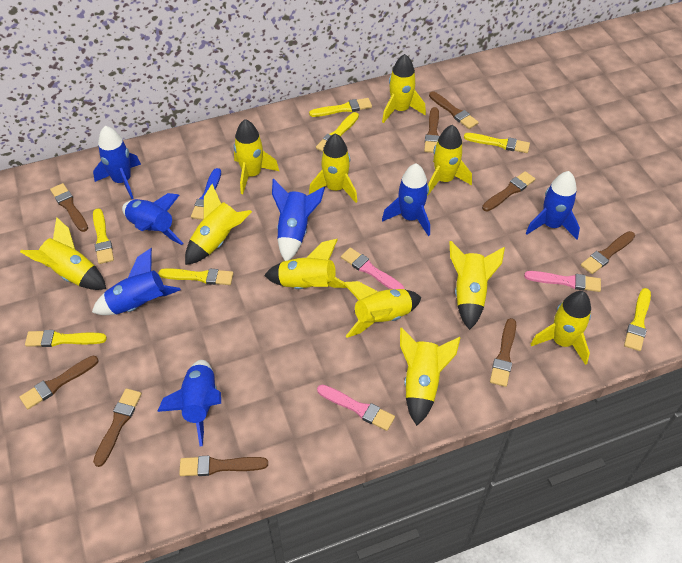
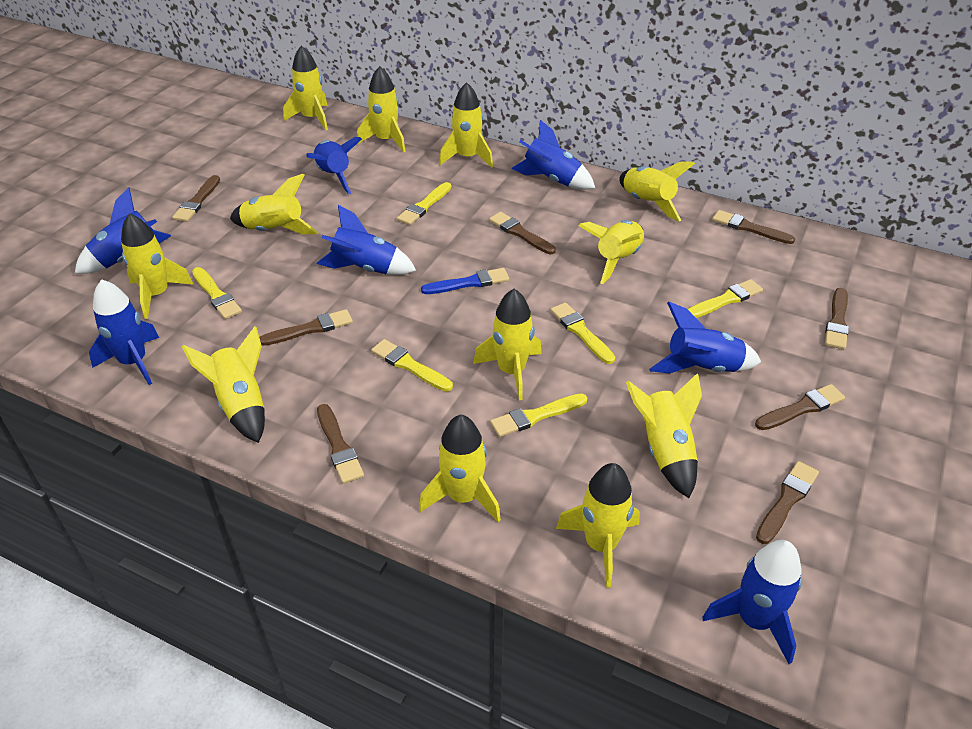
brown brush: [19,356,99,409] [50,183,88,232] [93,388,142,467] [179,456,268,476] [424,107,439,153] [429,91,479,129] [482,171,535,212] [490,318,516,387] [581,231,635,274] = 9 -> [173,175,220,222] [259,309,353,346] [317,404,364,484] [489,212,556,254] [712,210,795,244] [755,384,845,430] [756,461,819,544] [825,288,849,349] = 8
pink brush: [317,385,395,431] [341,248,404,289] [524,271,601,292] = 3 -> none = 0
yellow brush: [25,330,107,347] [93,208,114,264] [158,268,234,285] [309,98,372,117] [316,112,359,152] [464,133,530,153] [624,288,651,351] = 7 -> [192,267,242,319] [371,339,453,392] [397,182,451,225] [490,393,587,437] [550,302,615,364] [688,279,763,318] = 6
yellow rocket: [20,217,106,290] [185,184,252,265] [234,119,279,194] [264,239,347,289] [309,133,358,203] [343,281,421,338] [382,54,426,123] [400,328,460,426] [427,125,472,196] [449,241,505,330] [531,291,591,365] = 11 -> [121,213,194,319] [182,326,265,443] [230,174,318,235] [283,45,328,130] [357,66,406,152] [419,415,501,522] [439,82,493,168] [473,289,542,400] [556,463,640,588] [579,220,644,284] [619,161,695,222] [626,373,702,498] = 12

